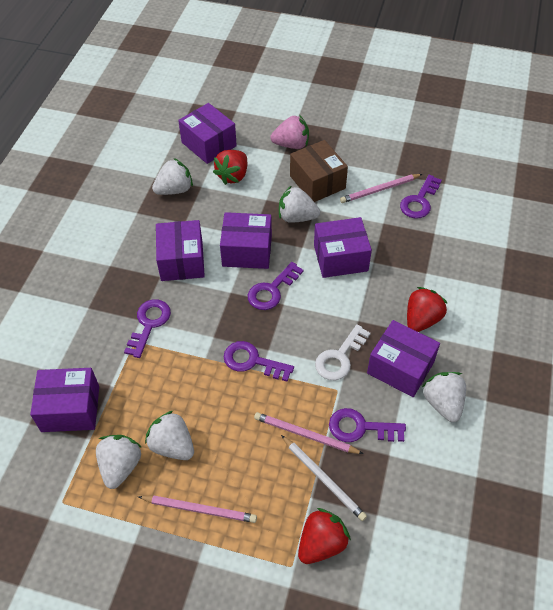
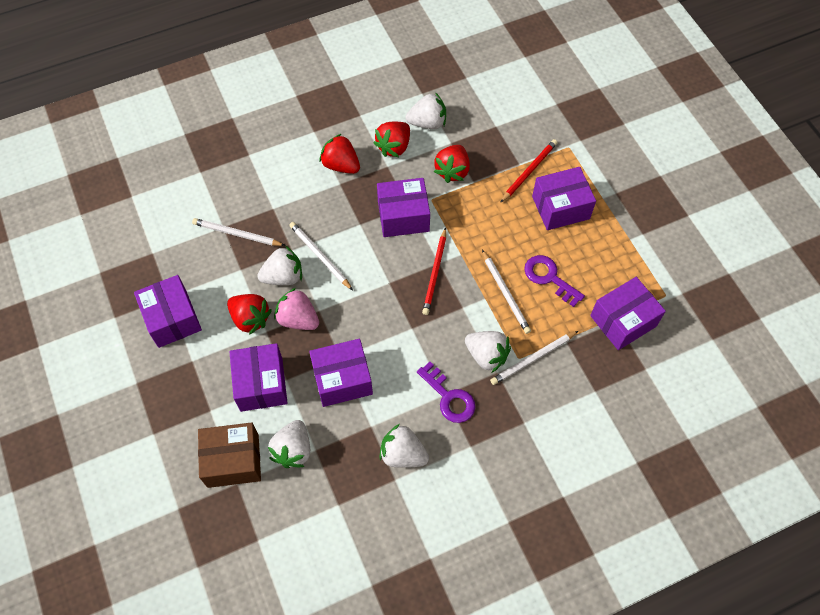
pink pencil: [138,495,257,523] [254,412,364,454] [340,174,422,203] = 3 -> none = 0
purple key: [124,299,171,358] [224,341,294,382] [248,262,304,310] [329,408,406,442] [400,175,442,219] = 5 -> [417,362,476,423] [524,255,585,307] = 2
red pencil: none = 0 -> [422,227,446,315] [500,139,558,203] = 2
red strawberry: [213,150,247,185] [298,508,351,564] [407,287,447,332] = 3 -> [227,294,272,335] [319,134,360,174] [373,122,410,157] [434,145,470,183] = 4
white key: [315,324,370,380] = 1 -> none = 0
white pencil: [281,435,367,521] = 1 -> [192,218,285,246] [289,222,353,290] [482,250,531,334] [490,331,578,385] = 4

